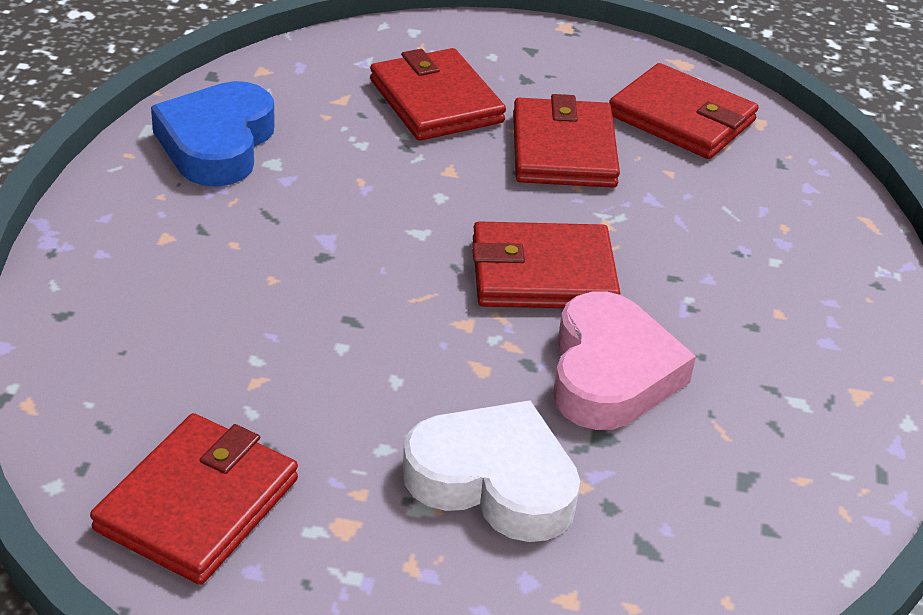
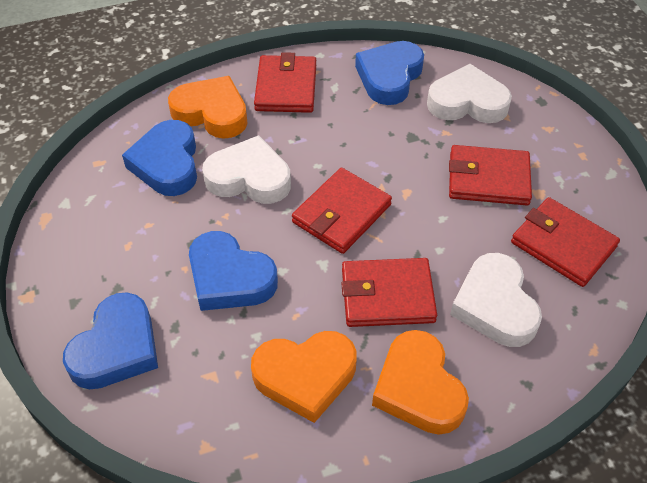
blue heart: [151,81,275,187] = 1 -> [63,292,158,390] [122,120,197,196] [189,231,278,311] [355,41,424,105] = 4
orange heart: none = 0 -> [168,76,248,139] [251,331,357,423] [372,330,469,435] = 3
pink heart: [553,291,696,430] = 1 -> none = 0
white heart: [402,400,580,542] = 1 -> [202,135,291,204] [427,64,512,123] [450,253,542,347] = 3

